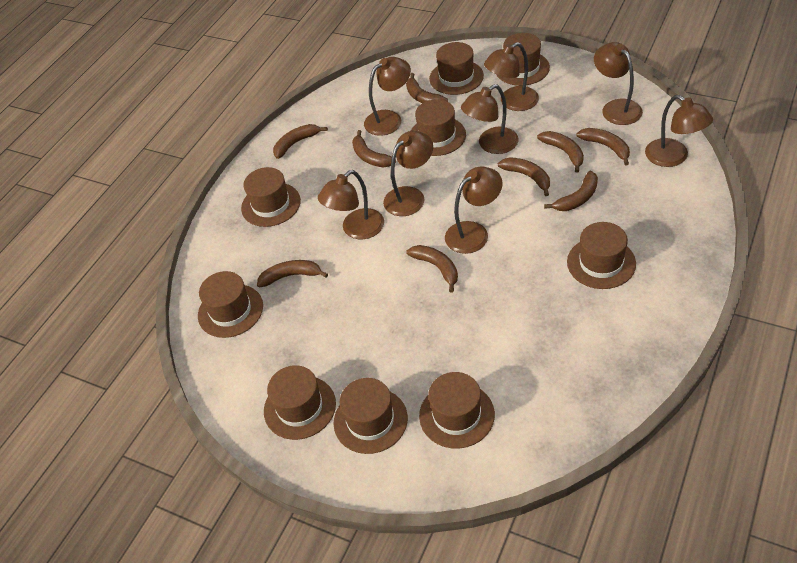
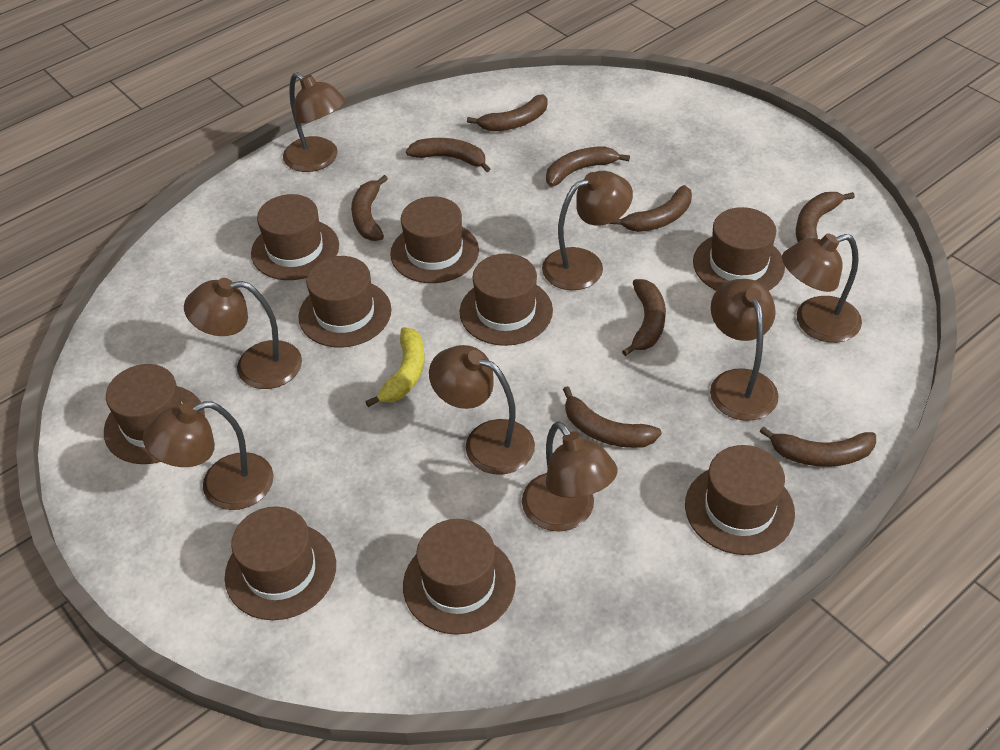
yellow banana: none = 0 -> [365,327,425,407] = 1

